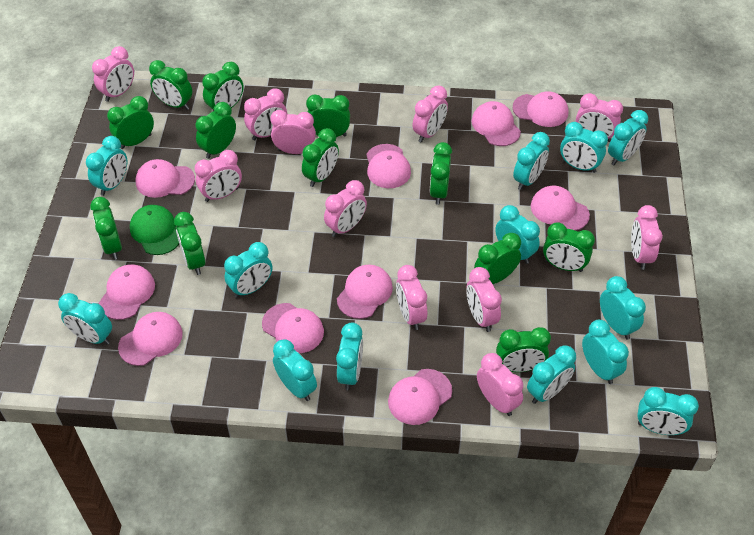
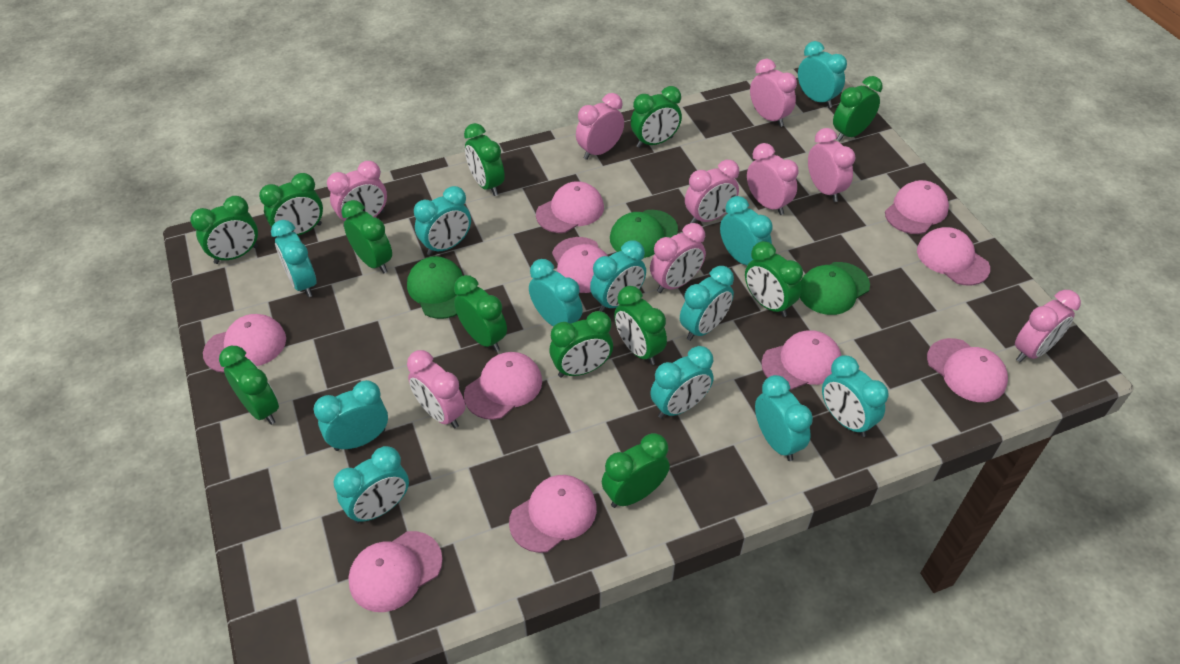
green cap: [130,205,179,255] = 1 -> [407,256,463,319] [610,210,678,258] [800,262,870,315] = 3
pink clock: [92,46,134,102] [195,150,242,202] [244,89,287,140] [270,110,316,154] [324,180,367,237] [396,265,427,330] [413,85,448,143] [466,267,502,332] [477,353,523,416] [576,93,623,142] [631,205,663,270] = 11 -> [327,161,387,226] [407,350,465,428] [576,93,624,160] [650,223,706,293] [685,160,739,223] [747,143,799,215] [750,59,797,127] [808,128,856,202] [1015,290,1081,363] = 9
turquoise clock: [58,293,112,345] [86,136,127,196] [224,242,272,298] [273,339,317,401] [336,322,363,390] [495,205,540,264] [513,132,550,190] [527,345,576,404] [560,122,608,173] [582,320,629,384] [600,276,646,339] [608,110,648,165] [637,387,699,435] = 13 -> [271,220,316,297] [314,380,388,451] [334,446,409,524] [414,186,471,255] [529,259,583,327] [590,240,646,312] [650,346,714,418] [680,266,734,341] [720,196,773,265] [755,375,813,461] [798,41,847,108] [822,355,888,437] = 12

